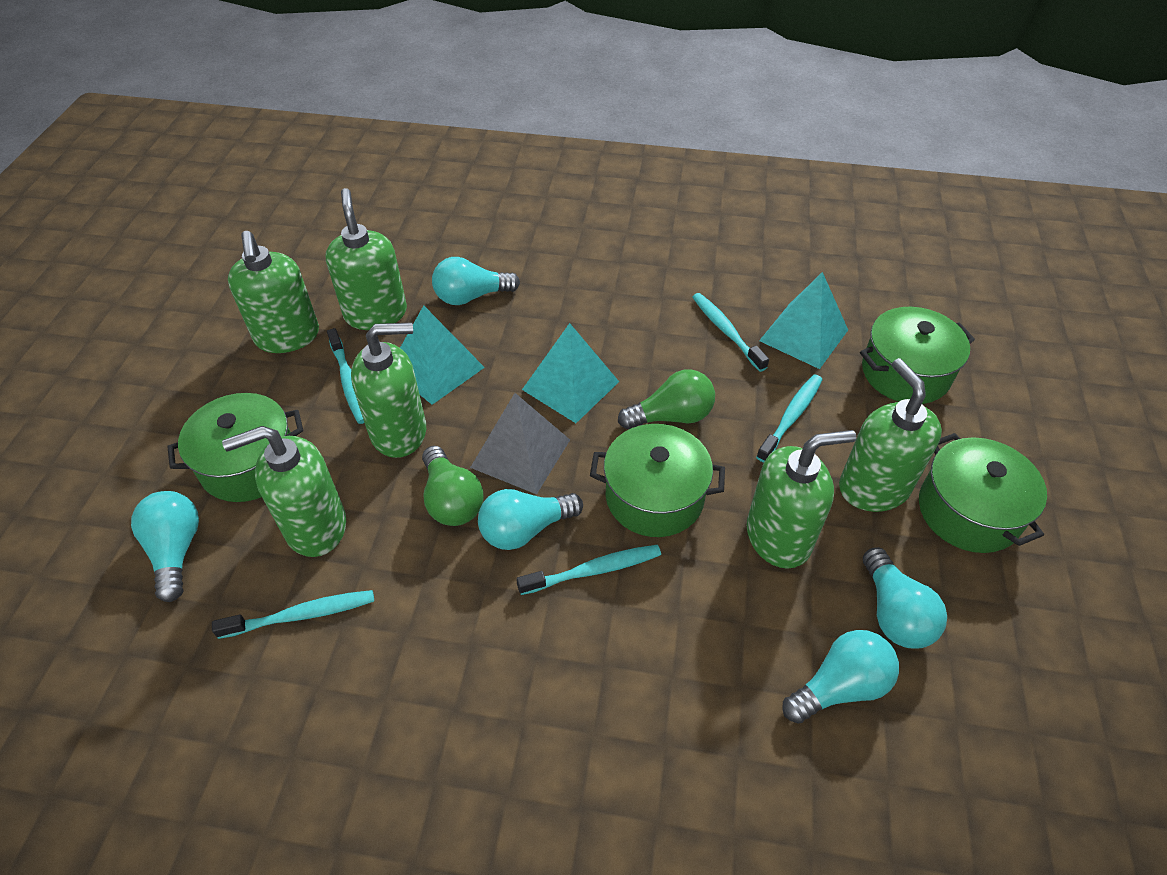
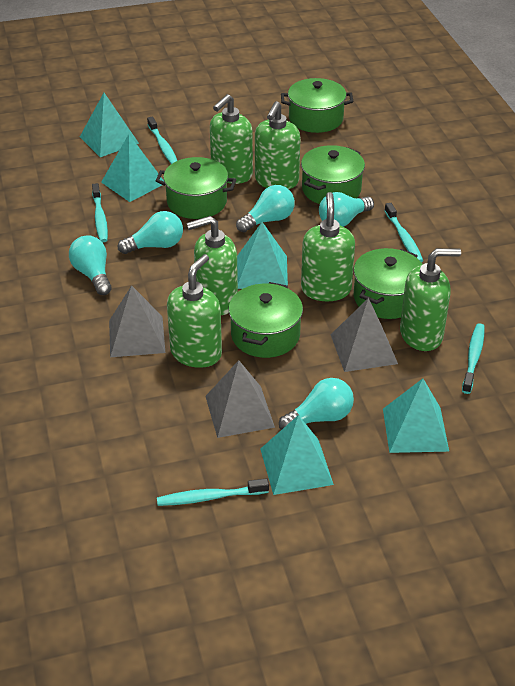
green light bulb: [422,446,483,526] [618,369,715,429] = 2 -> none = 0
green pot: [167,393,303,502] [590,424,725,537] [860,307,975,404] [919,433,1047,553] = 4 -> [156,157,236,219] [228,282,303,358] [281,78,353,133] [301,145,365,204] [354,248,423,319] = 5
grey pyramid: [470,393,570,494] = 1 -> [109,285,165,357] [205,360,275,438] [331,298,398,372] = 3
turquoise pyramid: [400,305,485,405] [522,323,619,423] [759,272,848,369] = 3 -> [80,93,139,157] [101,134,164,202] [237,222,288,289] [260,415,334,495] [383,379,449,453] = 5

